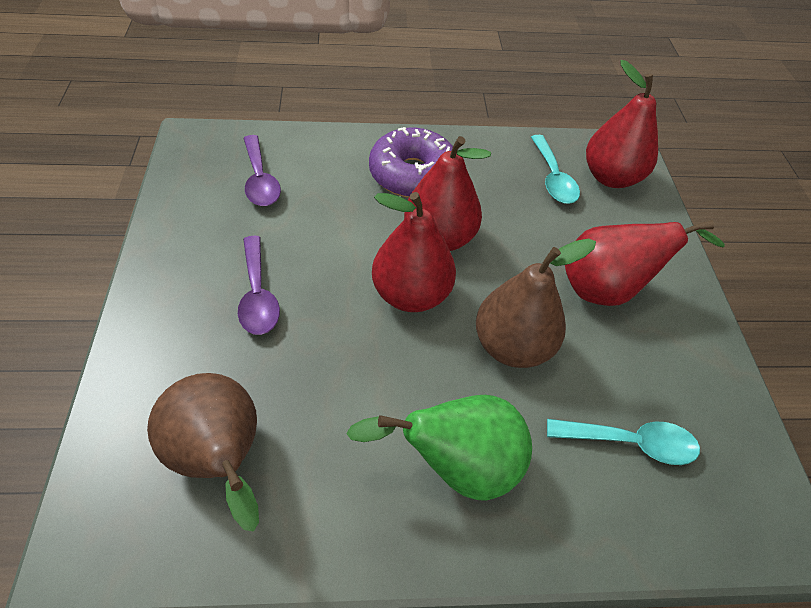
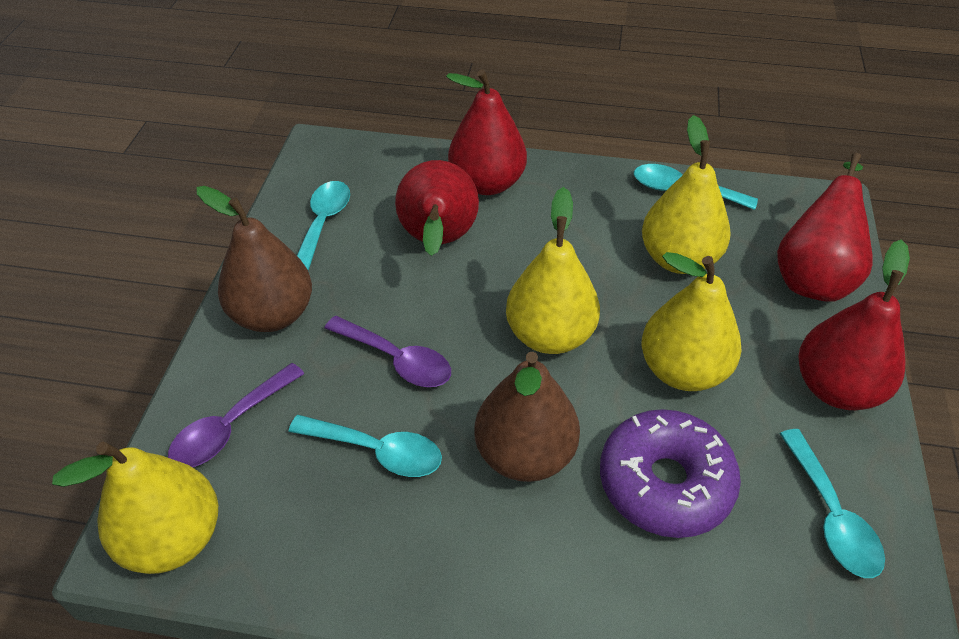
green pear: [346,395,532,500] = 1 -> none = 0
turquoise spoon: [531,135,580,204] [547,419,700,465] = 2 -> [289,415,442,477] [297,181,350,271] [634,164,758,210] [780,429,885,578] = 4
yellow pear: none = 0 -> [52,442,218,574] [506,187,600,354] [641,252,741,391] [642,115,731,274] = 4

